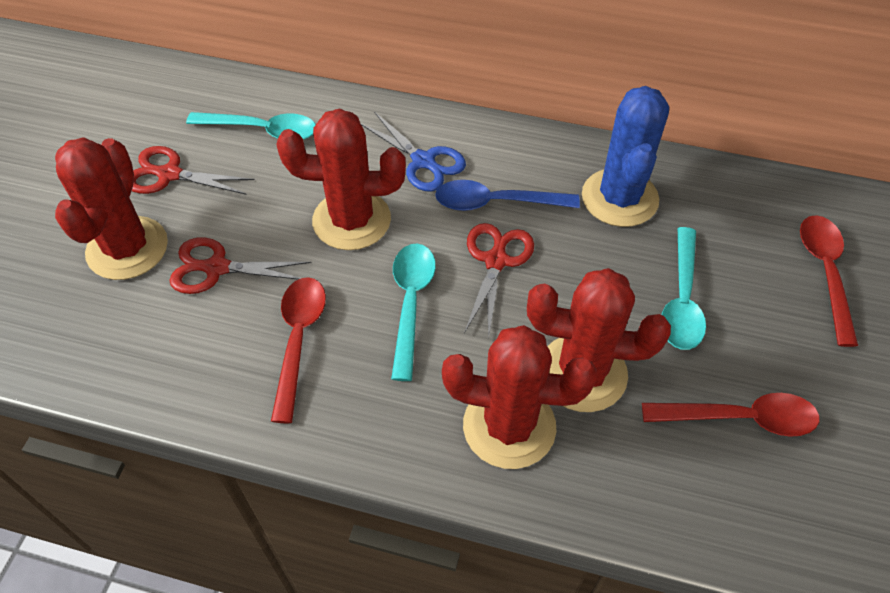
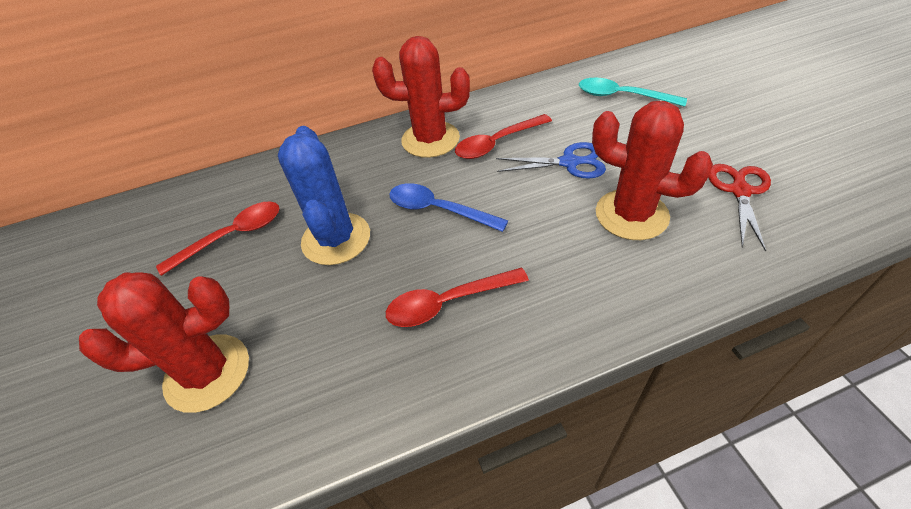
red cactus: [55,137,168,280] [276,108,406,250] [442,325,597,469] [527,268,671,412] = 4 -> [79,272,249,413] [372,36,470,158] [592,101,713,240] = 3
red scissors: [132,146,254,195] [169,237,311,294] [464,223,534,338] = 3 -> [708,164,771,252] = 1
turquoise spoon: [186,112,316,140] [391,244,436,381] [662,227,706,350] = 3 -> [579,78,687,107] = 1

